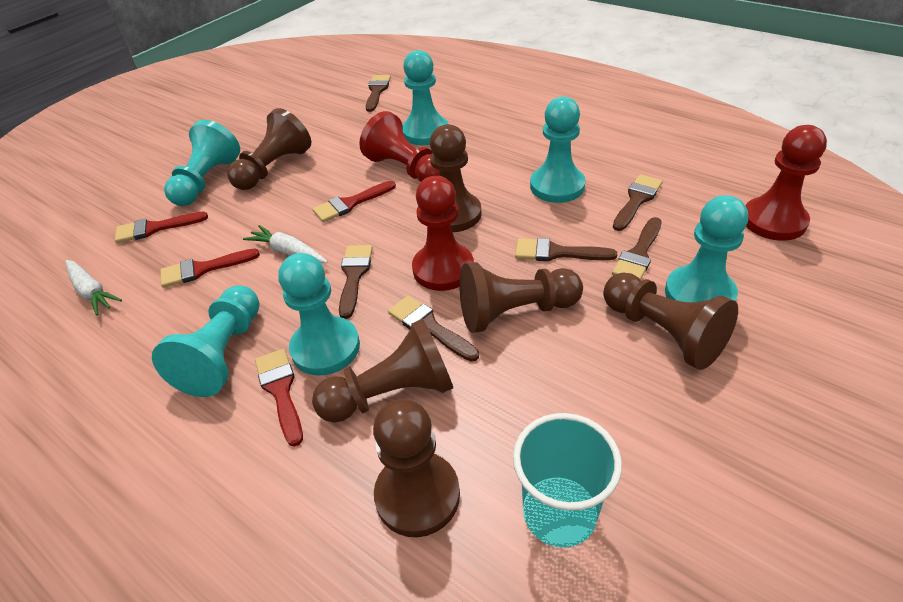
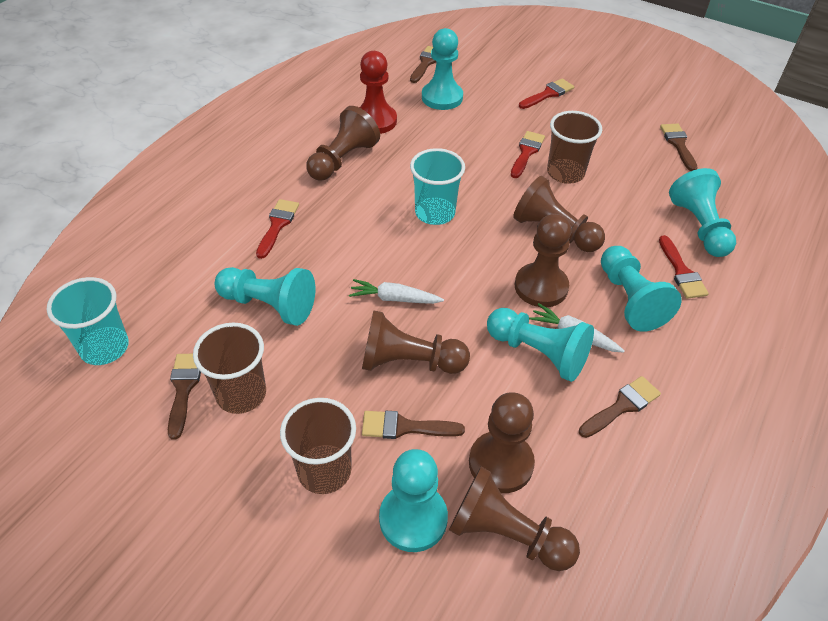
brown brush: [339,245,373,319] [366,75,391,112] [388,295,479,362] [515,238,617,261] [612,217,661,280] [613,174,663,231] = 6 -> [168,354,201,440] [362,411,465,439] [410,46,437,83] [579,376,661,438] [660,124,698,171] = 5
brown cup: none = 0 -> [193,322,266,414] [280,398,356,494] [547,111,602,184] = 3
red pawn: [359,111,440,182] [412,176,474,291] [745,125,827,241] = 3 -> [359,51,397,134] = 1
turquoise cup: [513,413,622,548] = 1 -> [46,277,129,365] [410,148,465,225] = 2

